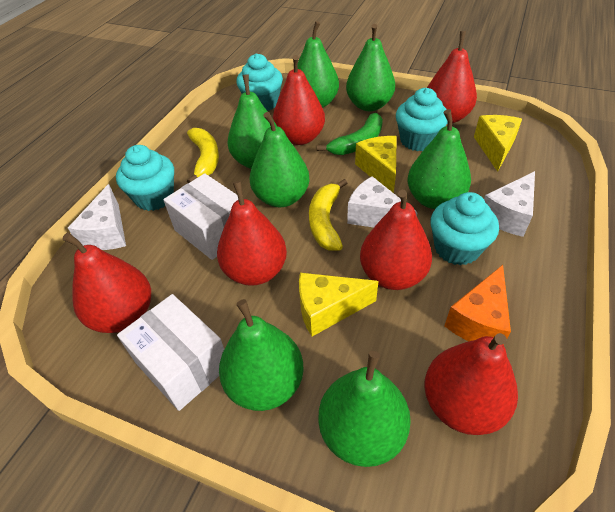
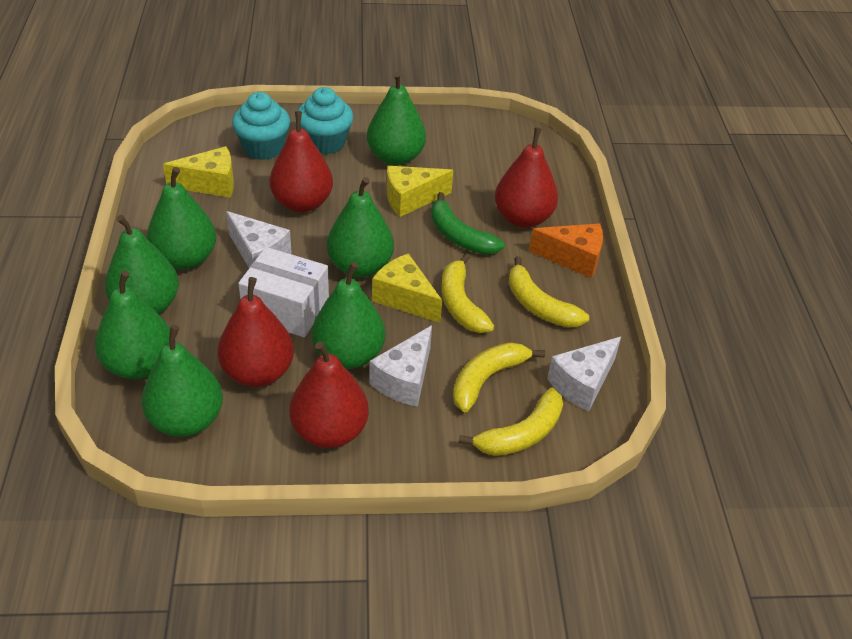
red pear: [62,233,151,333] [217,181,287,286] [273,55,325,145] [360,190,432,290] [424,333,518,435] [427,31,477,123] = 6 -> [218,277,294,387] [269,111,333,212] [289,341,369,448] [495,127,558,228] = 4
turquoise cupcake: [116,145,174,211] [237,53,283,111] [396,88,448,151] [430,192,499,265] = 4 -> [232,92,290,160] [298,87,353,154] = 2
white box: [117,294,224,411] [163,173,238,260] = 2 -> [238,247,329,337] = 1
yellow banana: [187,128,219,183] [309,179,347,251] = 2 -> [441,253,494,333] [453,342,545,413] [459,387,563,456] [508,256,589,328] = 4

